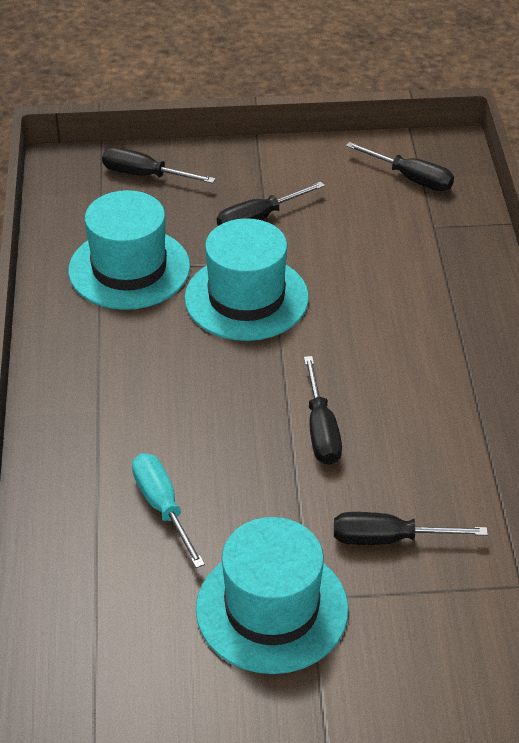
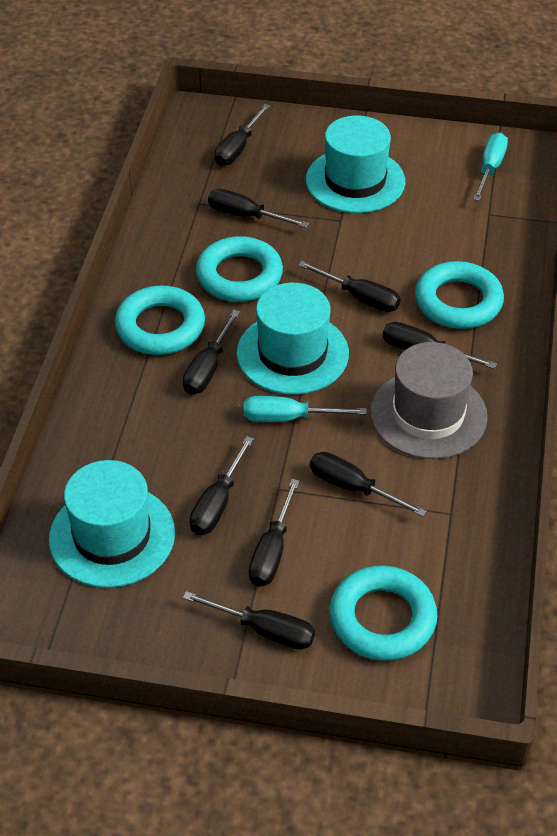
black screwdriver: [102,147,216,183] [217,181,325,226] [304,356,342,465] [334,512,488,545] [346,142,454,191] = 5 -> [183,310,240,395] [183,591,315,650] [190,436,254,535] [208,189,309,228] [215,104,270,166] [249,479,299,586] [298,261,400,312] [310,452,427,517] [383,322,497,369] = 9
grey hat: none = 0 -> [370,342,488,459] = 1
turquoise ring: none = 0 -> [115,286,205,355] [196,236,283,302] [329,566,437,661] [415,261,504,329] = 4
turquoise screwdriver: [132,453,205,568] = 1 -> [244,396,367,422] [473,133,508,201] = 2

